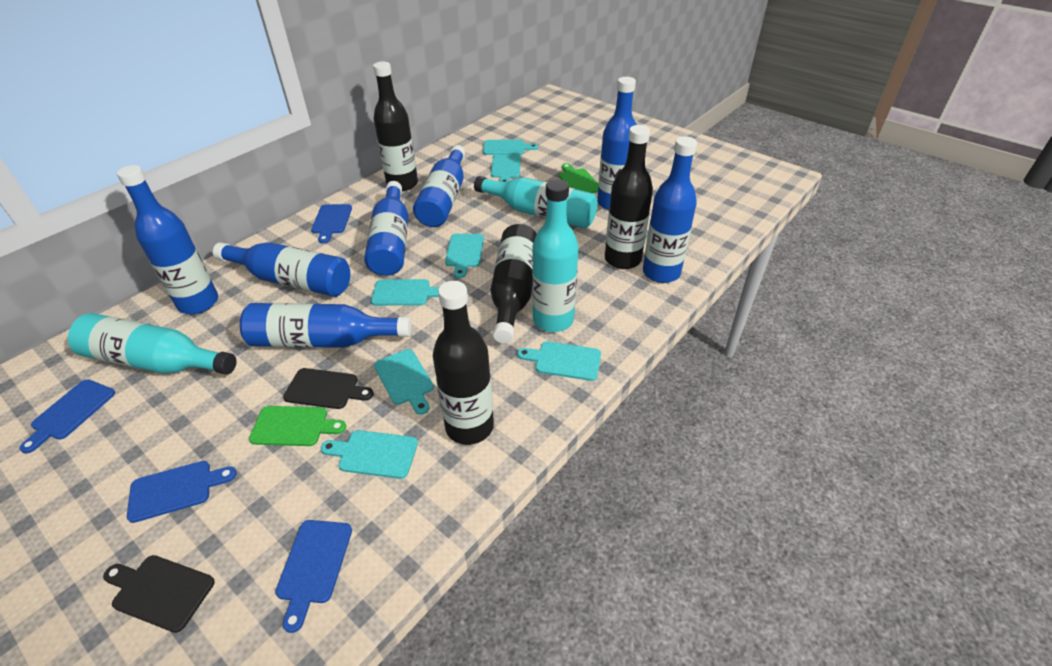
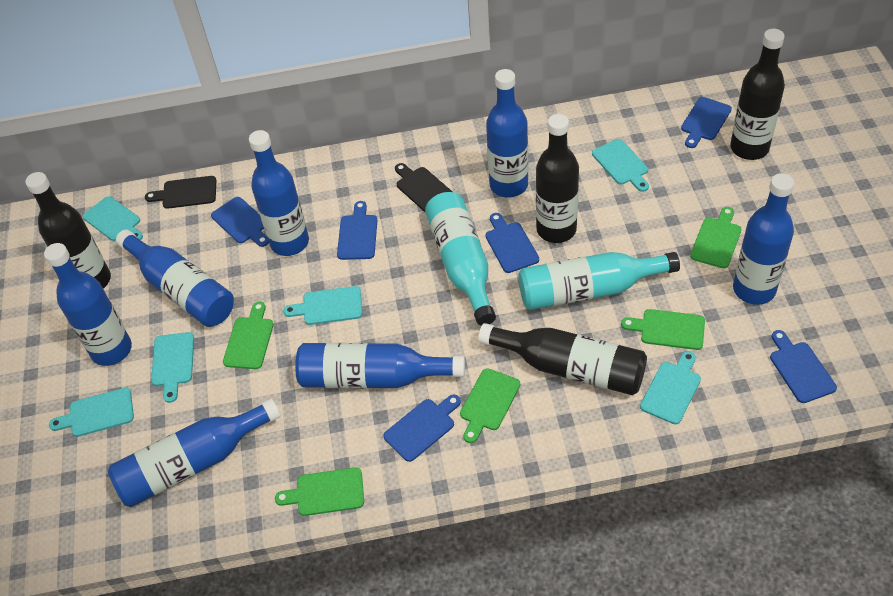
blue cutting board: [19,379,115,454] [127,461,237,523] [275,520,352,633] [311,204,352,244] = 4 -> [211,197,269,247] [337,201,377,260] [383,395,461,462] [486,213,539,273] [681,97,732,148] [770,330,837,403] = 6
green cutting board: [249,406,346,446] [559,163,598,193] = 2 -> [223,302,274,369] [275,467,364,516] [460,368,520,443] [621,309,705,350] [690,207,742,268] = 5
turquoise bottle: [68,313,237,375] [474,176,597,228] [532,179,579,332] = 3 -> [425,192,496,326] [519,252,680,310] = 2
turquoise cutting board: [321,430,418,479] [371,279,439,306] [374,349,434,415] [445,234,484,278] [483,139,538,155] [491,154,521,182] [517,341,601,381] = 7 -> [49,388,134,437] [83,196,143,241] [151,332,194,403] [283,286,362,325] [592,139,649,192] [640,351,701,424] = 6

